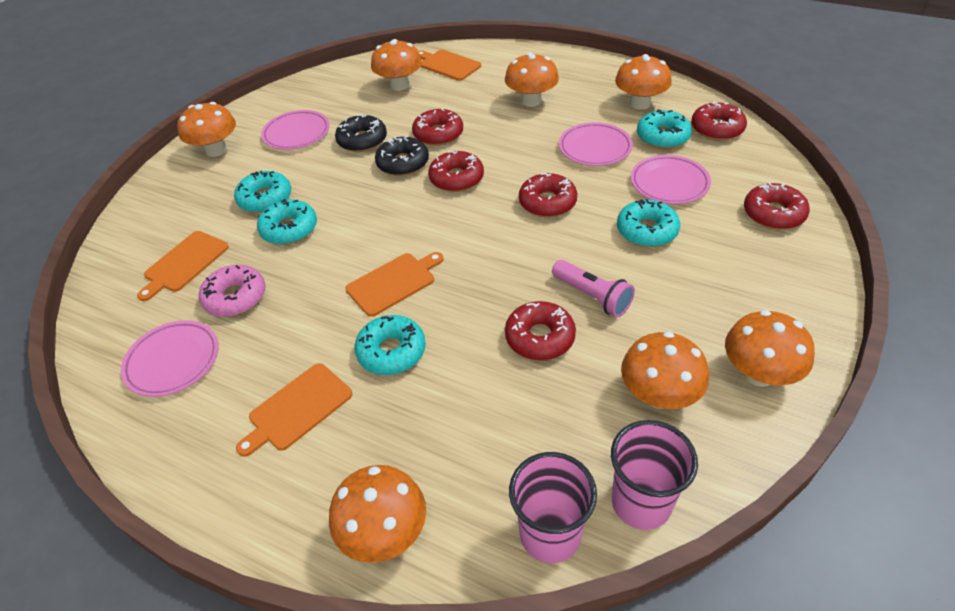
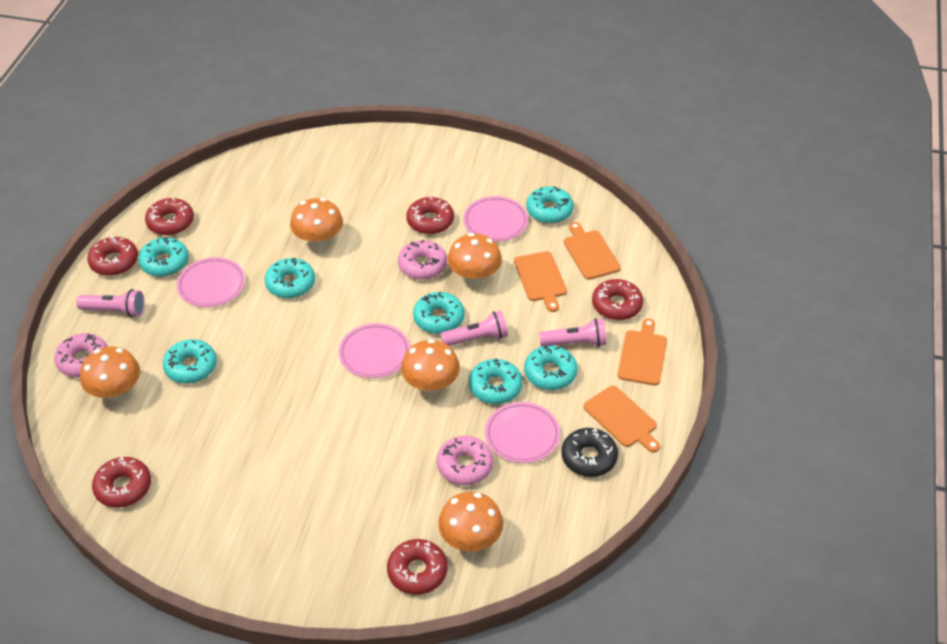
black donut: [335,115,387,152] [375,136,429,176] = 2 -> [561,428,618,477] = 1
orange mushroom: [177,102,236,157] [329,465,426,563] [371,39,422,91] [505,53,559,107] [615,54,672,110] [621,331,709,409] [725,310,815,387] = 7 -> [80,347,140,400] [290,198,343,248] [401,339,460,393] [438,492,503,552] [448,233,502,284] = 5
pink cup: [509,452,597,563] [611,420,698,530] = 2 -> none = 0
pink donut: [199,265,266,317] = 1 -> [54,333,107,377] [398,240,447,280] [437,436,493,485] = 3
pink flashlight: [552,260,635,317] = 1 -> [76,289,145,318] [440,311,508,346] [539,318,606,347] = 3
turquoise donut: [234,171,291,213] [257,199,317,245] [354,315,426,375] [617,199,680,247] [637,109,692,149] = 5 -> [138,237,189,277] [163,339,217,384] [265,258,315,298] [413,292,465,334] [469,359,523,404] [524,345,578,390] [526,186,574,223] = 7

